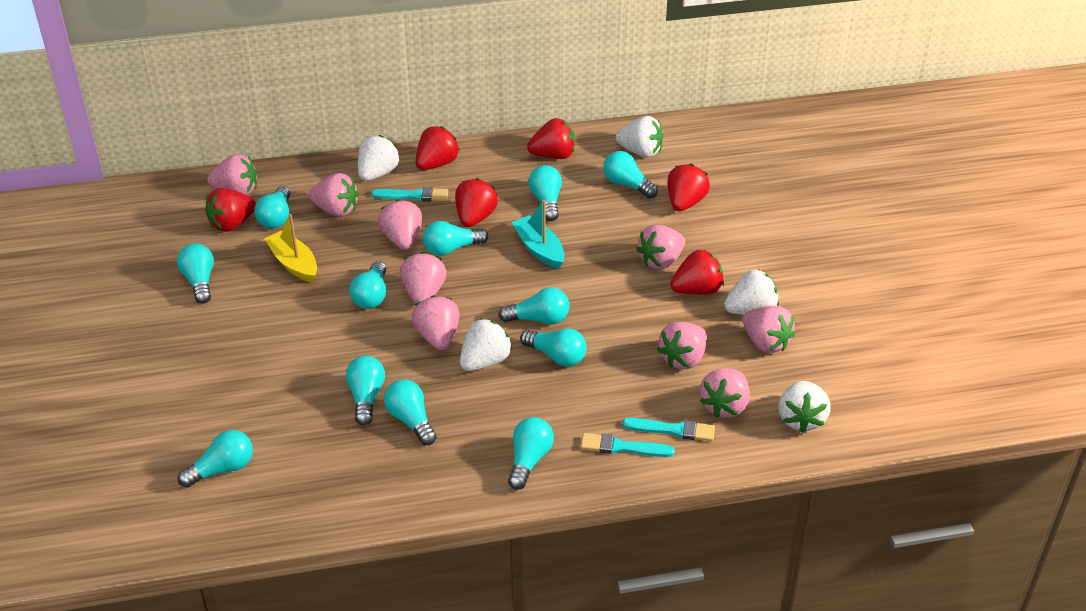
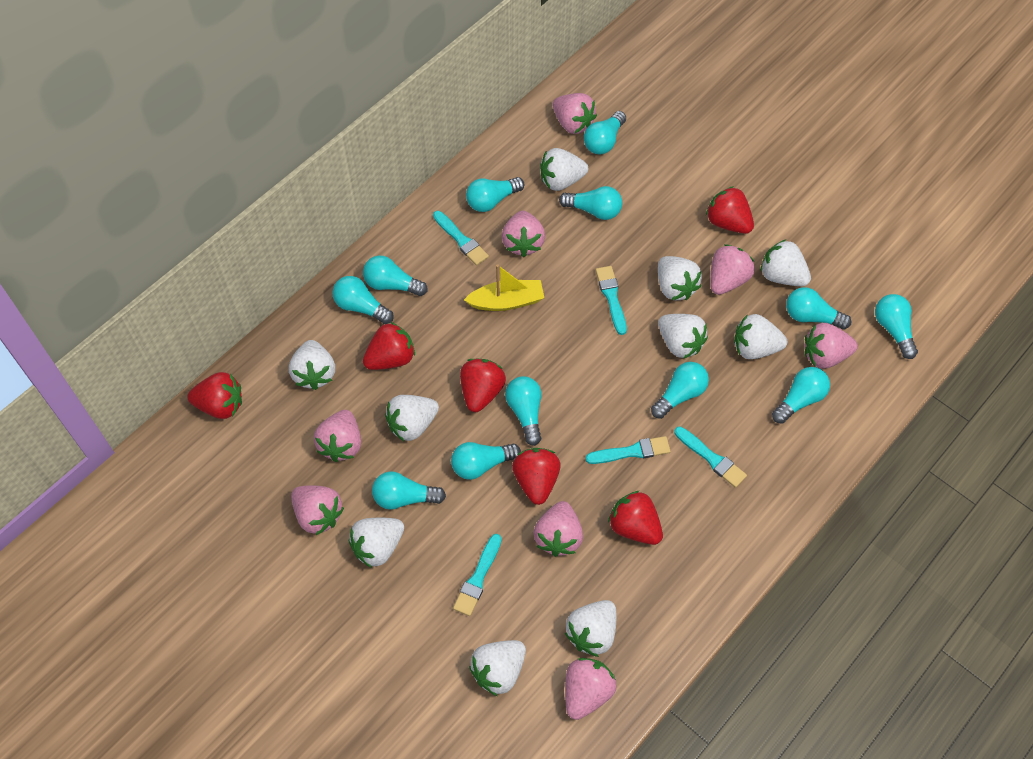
pink strawberry: [207,154,257,195] [309,173,359,217] [378,199,423,250] [400,252,447,304] [412,295,460,350] [636,225,685,270] [657,322,707,369] [700,368,750,418] [743,306,795,353] = 9 -> [291,485,344,535] [314,410,361,462] [502,211,545,257] [534,501,583,557] [553,93,597,134] [565,658,617,720] [710,244,755,295] [805,323,858,369] = 8
turquoise boat: [511,200,565,269] = 1 -> none = 0
turquoise brush: [371,187,448,202] [581,433,675,457] [622,418,715,441] = 3 -> [433,211,489,265] [453,534,502,616] [585,436,671,464] [596,266,627,335] [674,426,747,488] = 5
white strawberry: [358,135,400,181] [460,318,512,371] [616,116,663,158] [724,269,779,315] [778,381,831,433] = 5 -> [289,340,335,390] [349,518,404,568] [385,395,439,441] [469,640,526,696] [540,148,588,191] [565,600,616,657] [658,256,702,300] [658,314,708,359] [734,314,787,359] [760,240,811,286] = 10

